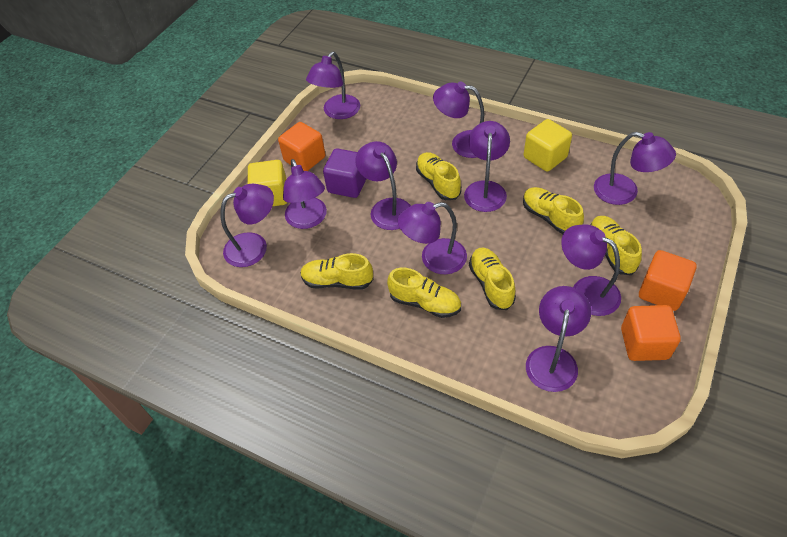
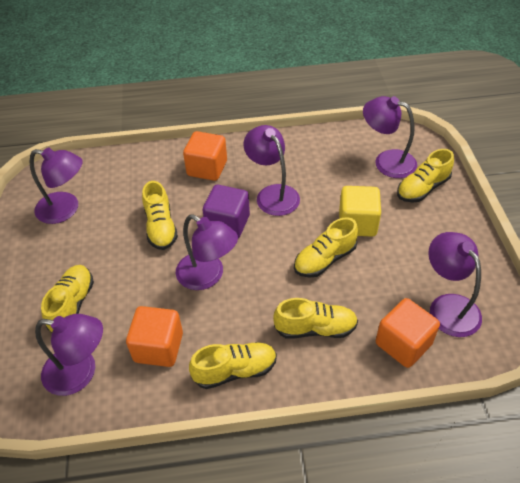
purple lamp: [221,184,274,267] [283,159,327,229] [306,52,360,119] [355,141,411,230] [398,202,467,274] [433,82,484,158] [464,121,510,212] [526,286,591,392] [561,225,621,316] [594,132,676,205] = 10 -> [30,148,83,224] [35,314,103,396] [176,214,238,290] [243,125,300,216] [363,96,417,178] [428,232,482,337] = 6
yellow cube: [248,160,287,206] [524,119,572,172] = 2 -> [339,186,381,237] = 1

